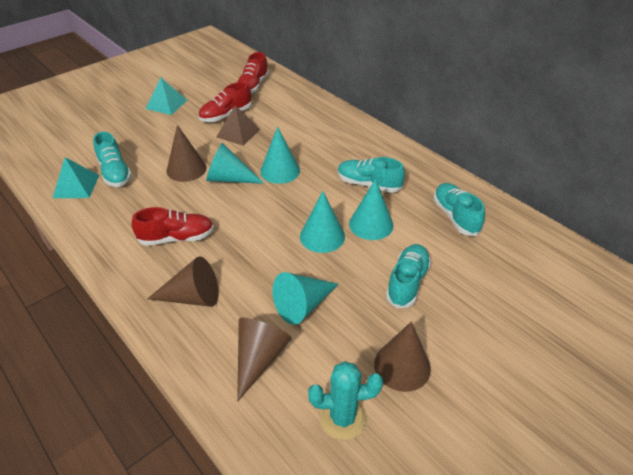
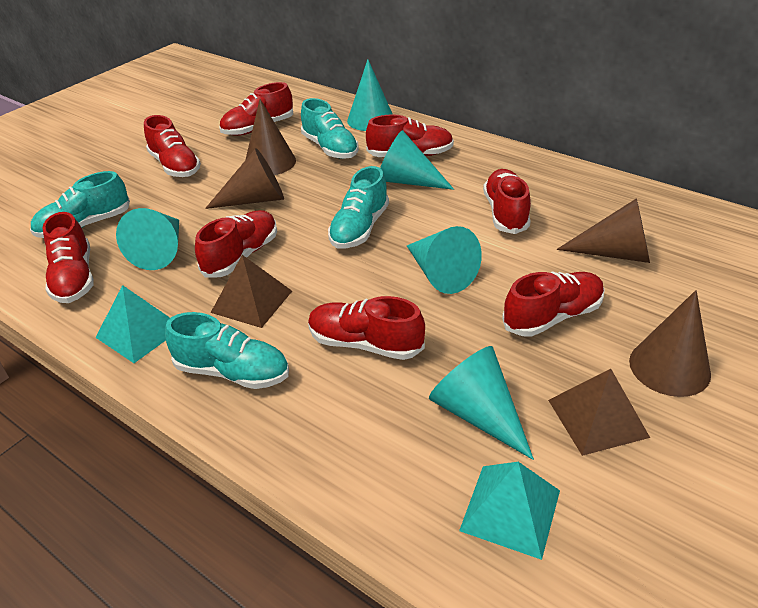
brown pyramid: [216,105,260,146] = 1 -> [211,255,292,328] [548,369,650,456] = 2
red shoe: [132,207,214,246] [198,82,252,122] [238,52,269,93] = 3 -> [43,212,94,303] [144,115,201,177] [195,210,277,277] [219,82,293,136] [308,296,425,360] [366,114,454,157] [483,169,531,234] [502,271,605,337] = 8
turquoise cactus: [308,361,383,440] = 1 -> none = 0

